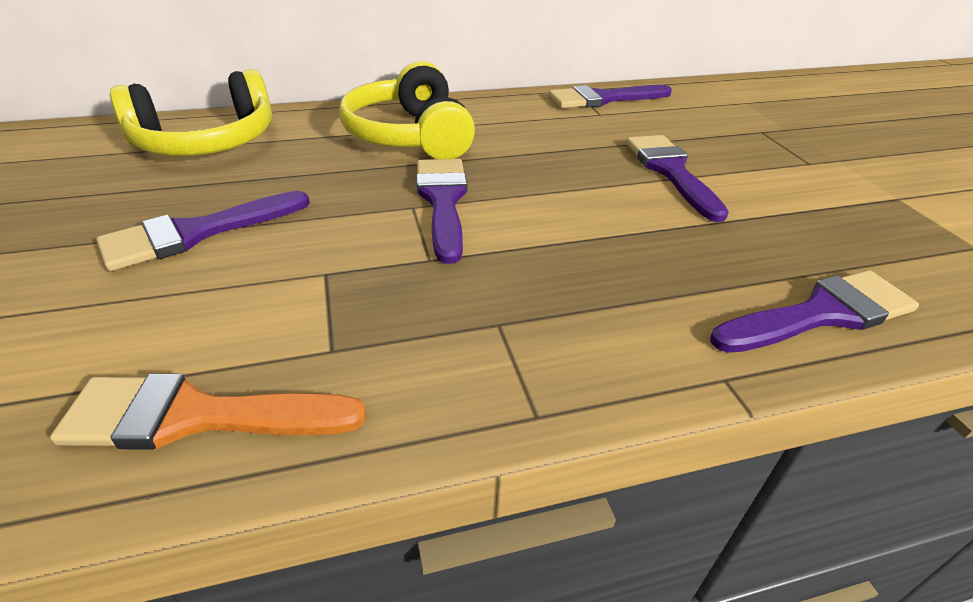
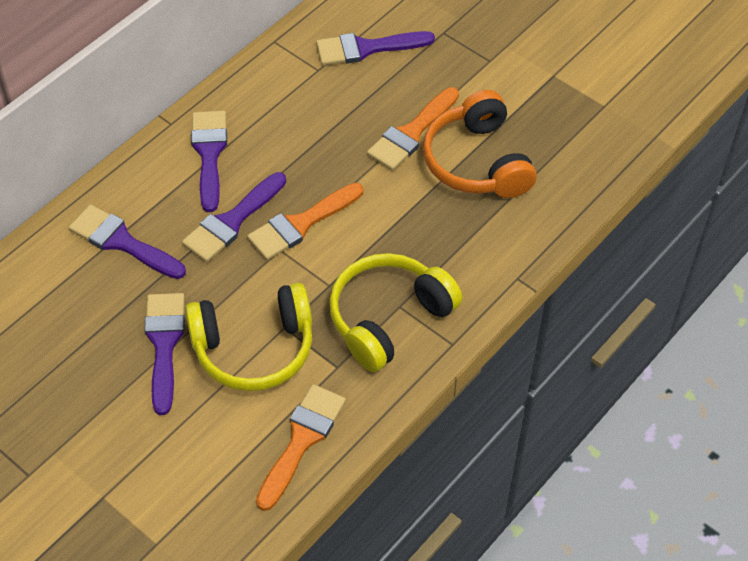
orange brush: [50,373,366,450] = 1 -> [247,183,363,260] [256,384,346,511] [367,87,459,171] = 3
orange headphones: none = 0 -> [423,90,537,198] = 1

